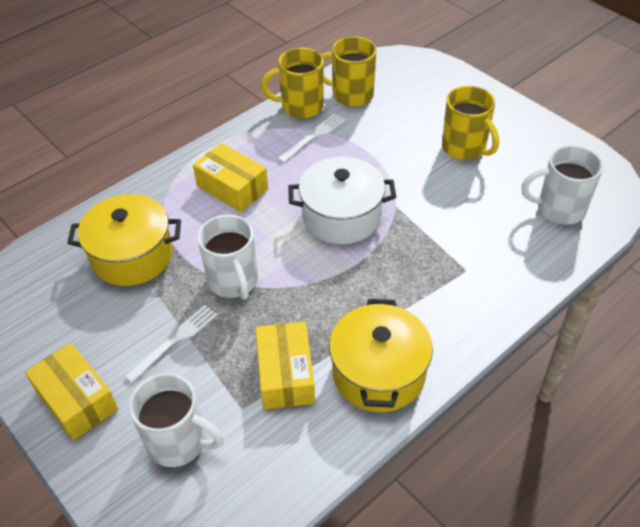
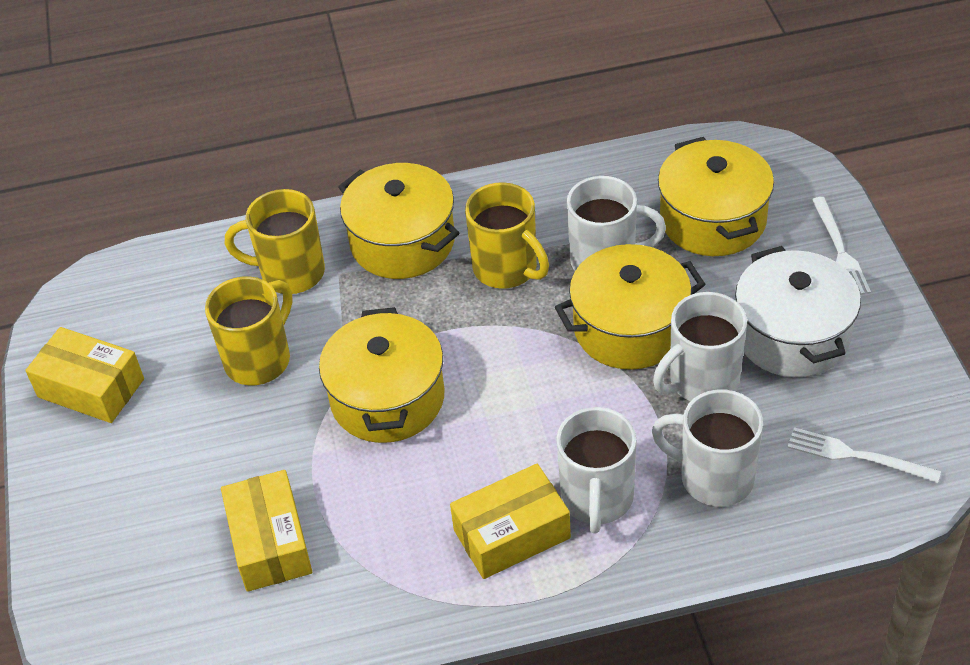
white mug: [129,373,223,467] [197,215,258,300] [522,145,603,225] = 3 -> [556,407,636,533] [567,176,666,271] [652,389,763,507] [653,292,747,401] = 4
yellow pot: [67,194,181,286] [329,299,433,412] = 2 -> [319,307,444,443] [338,163,459,279] [555,244,705,370] [658,137,774,256] = 4

